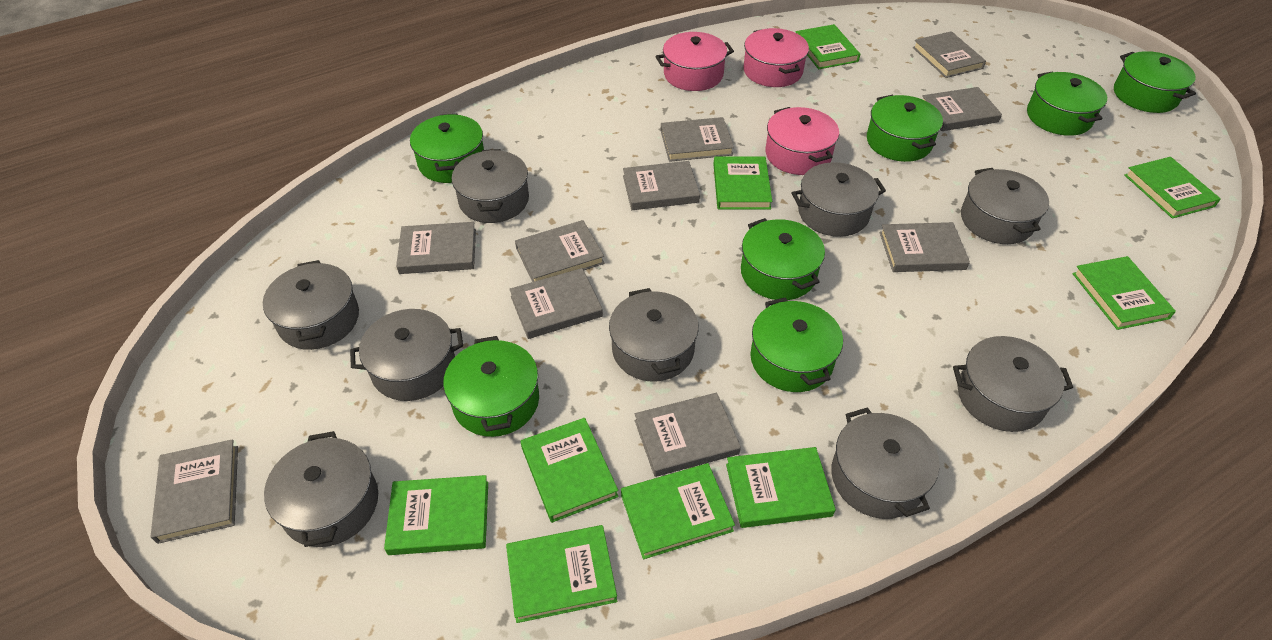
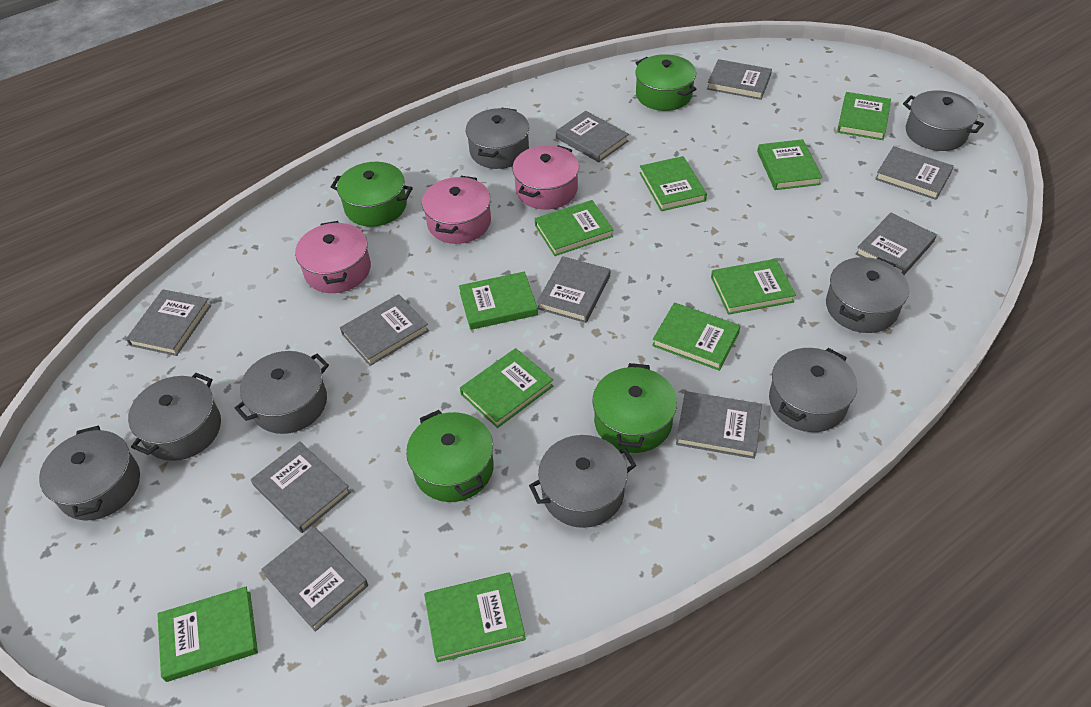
green book: [384,475,488,555] [506,525,617,623] [521,418,619,523] [621,463,735,559] [713,156,772,210] [726,447,836,528] [795,24,861,69] [1072,256,1176,330] [1124,157,1221,219] = 9 -> [157,587,258,682] [424,572,526,662] [459,272,538,330] [460,348,553,428] [535,200,613,256] [639,156,707,211] [652,302,740,371] [711,259,796,315] [757,139,823,190] [837,92,891,140] = 10
green pot: [410,114,484,183] [443,336,539,437] [741,218,825,300] [750,298,843,392] [867,95,943,162] [1027,71,1107,136] [1114,51,1196,113] = 7 -> [331,162,413,227] [406,410,494,502] [593,363,677,453] [635,54,696,111] = 4
grey pot: [263,260,359,350] [264,431,378,547] [350,309,463,401] [452,149,529,223] [609,288,699,382] [792,162,886,237] [831,407,940,519] [953,336,1073,432] [961,168,1049,244] = 9 -> [39,426,140,520] [128,373,221,461] [234,351,329,434] [466,108,529,169] [529,435,636,528] [769,348,857,432] [826,257,909,333] [903,90,984,151] = 8

